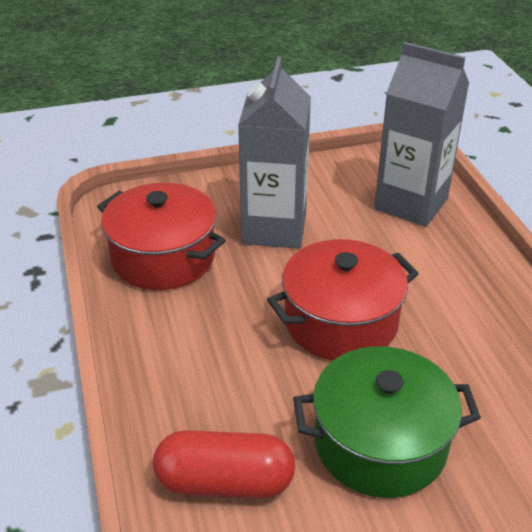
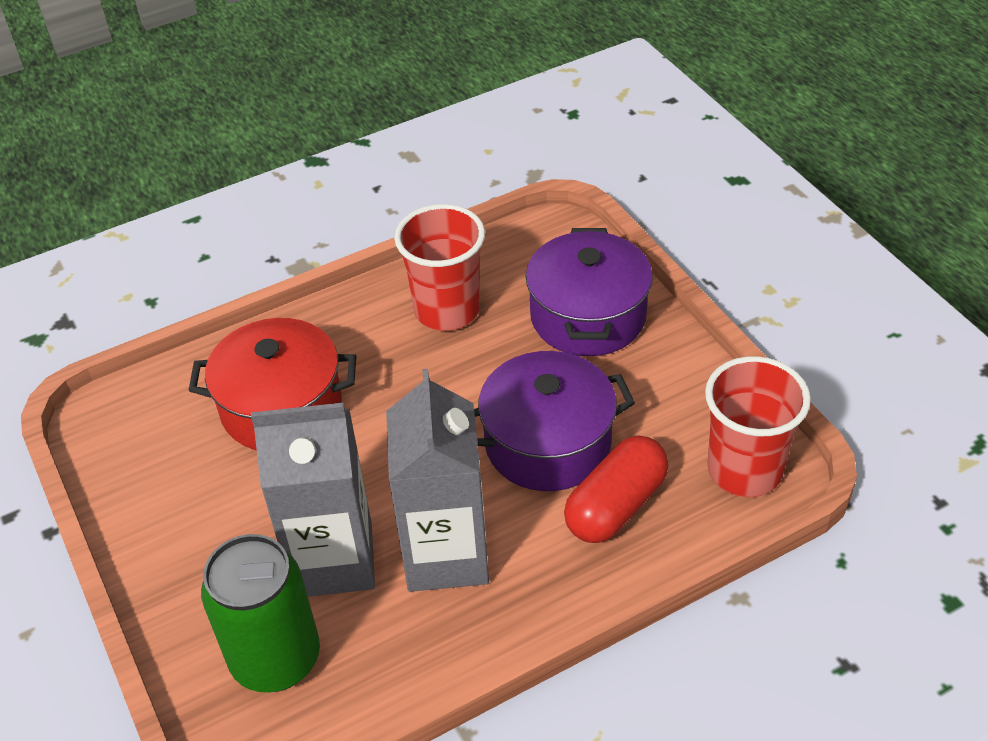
green can: none = 0 -> [201,534,320,692] = 1
green pot: [293,346,481,498] = 1 -> none = 0
purple pot: none = 0 -> [474,351,635,491] [526,228,653,356] = 2
red cup: none = 0 -> [394,204,485,331] [705,356,811,497] = 2
red pot: [97,183,226,290] [267,239,419,360] = 2 -> [188,318,357,450] = 1

